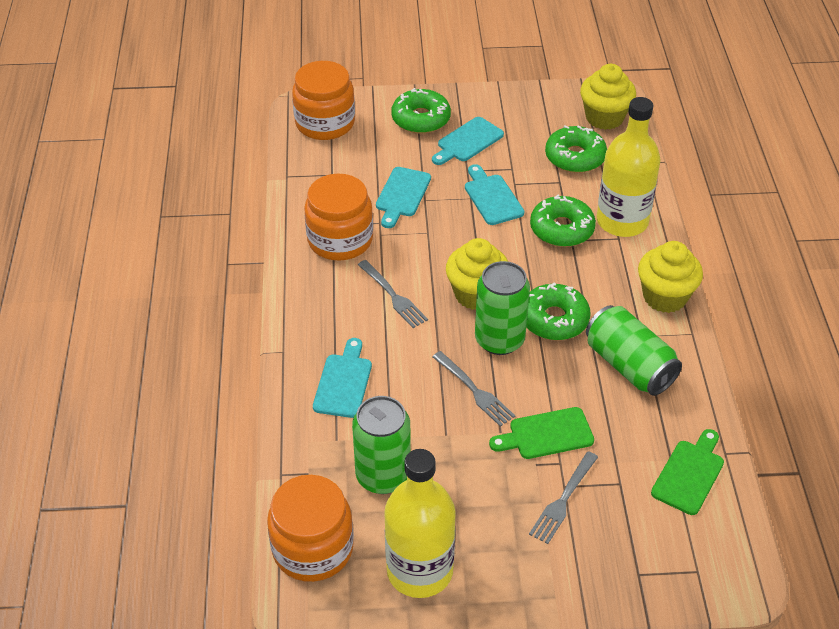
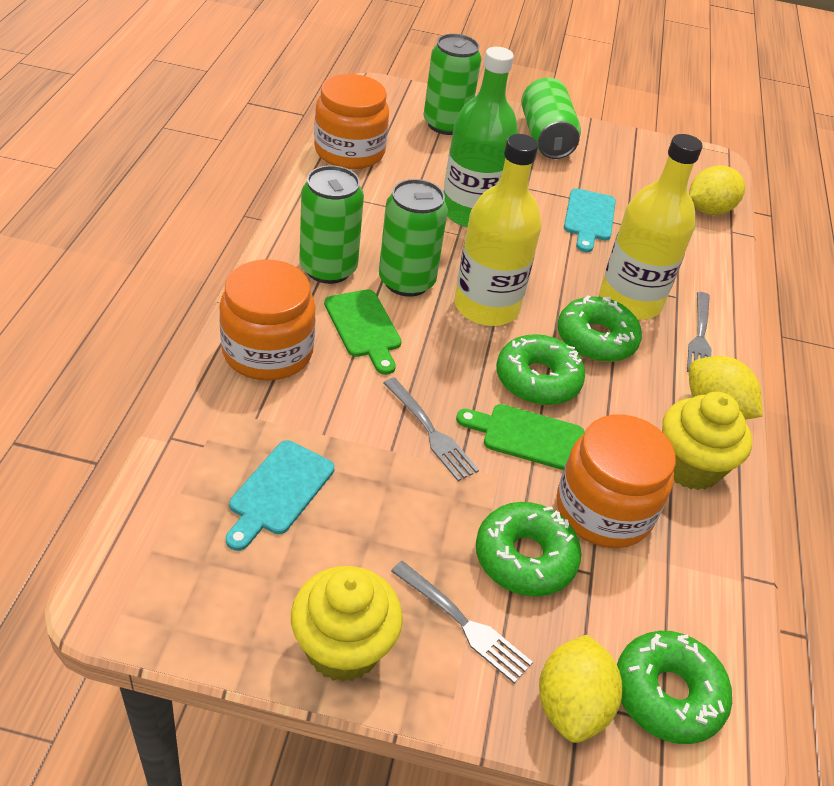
green bottle: none = 0 -> [444,47,518,227] = 1
green can: [352,396,411,494] [475,261,530,355] [586,305,682,396] = 3 -> [299,165,364,284] [379,179,448,297] [424,34,481,135] [521,77,581,159] = 4
turquoise cutting board: [313,338,372,418] [376,167,431,228] [432,117,504,165] [465,164,524,225] = 4 -> [226,440,335,551] [564,188,616,252] = 2
yellow cupcake: [446,238,508,310] [580,64,636,130] [638,241,703,313] = 3 -> [291,566,403,682] [662,392,752,490] = 2
yellow lemon: none = 0 -> [539,634,622,743] [689,165,745,215] [689,356,763,420] = 3

